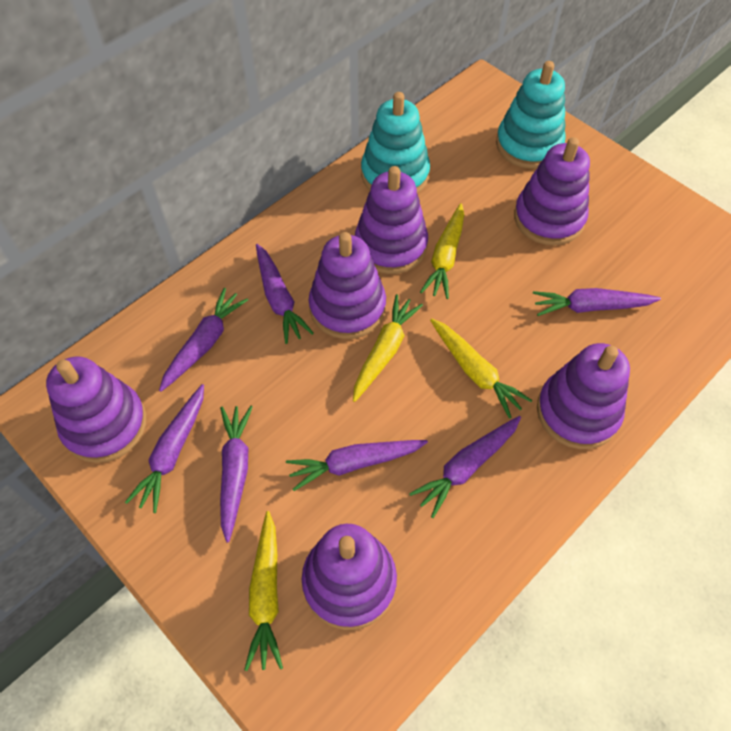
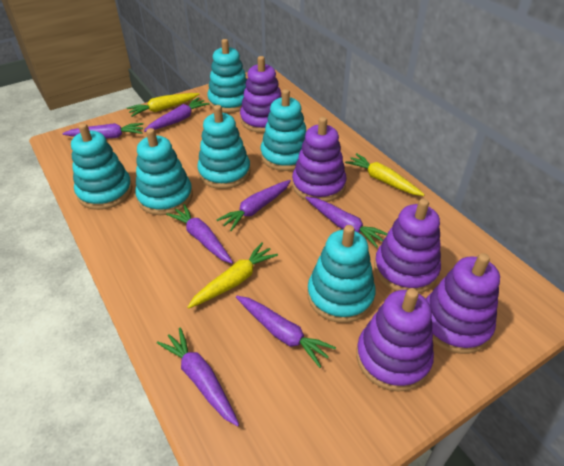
purple stacking toy: [46,357,147,463] [302,524,397,630] [309,232,386,339] [355,166,428,274] [514,137,590,246] [537,343,630,449] = 6 -> [240,56,282,133] [292,117,346,202] [356,288,434,392] [374,198,441,293] [426,253,500,354] = 5
turquoise stacking toy: [361,92,430,194] [496,61,566,169] = 2 -> [71,123,133,210] [135,128,193,215] [197,105,251,189] [207,39,247,113] [260,89,307,171] [307,225,376,323] = 6
yellow carrot: [244,511,283,671] [353,294,423,402] [420,203,464,299] [430,319,532,419] = 4 -> [127,93,199,117] [188,243,278,309] [345,153,425,196] = 3

